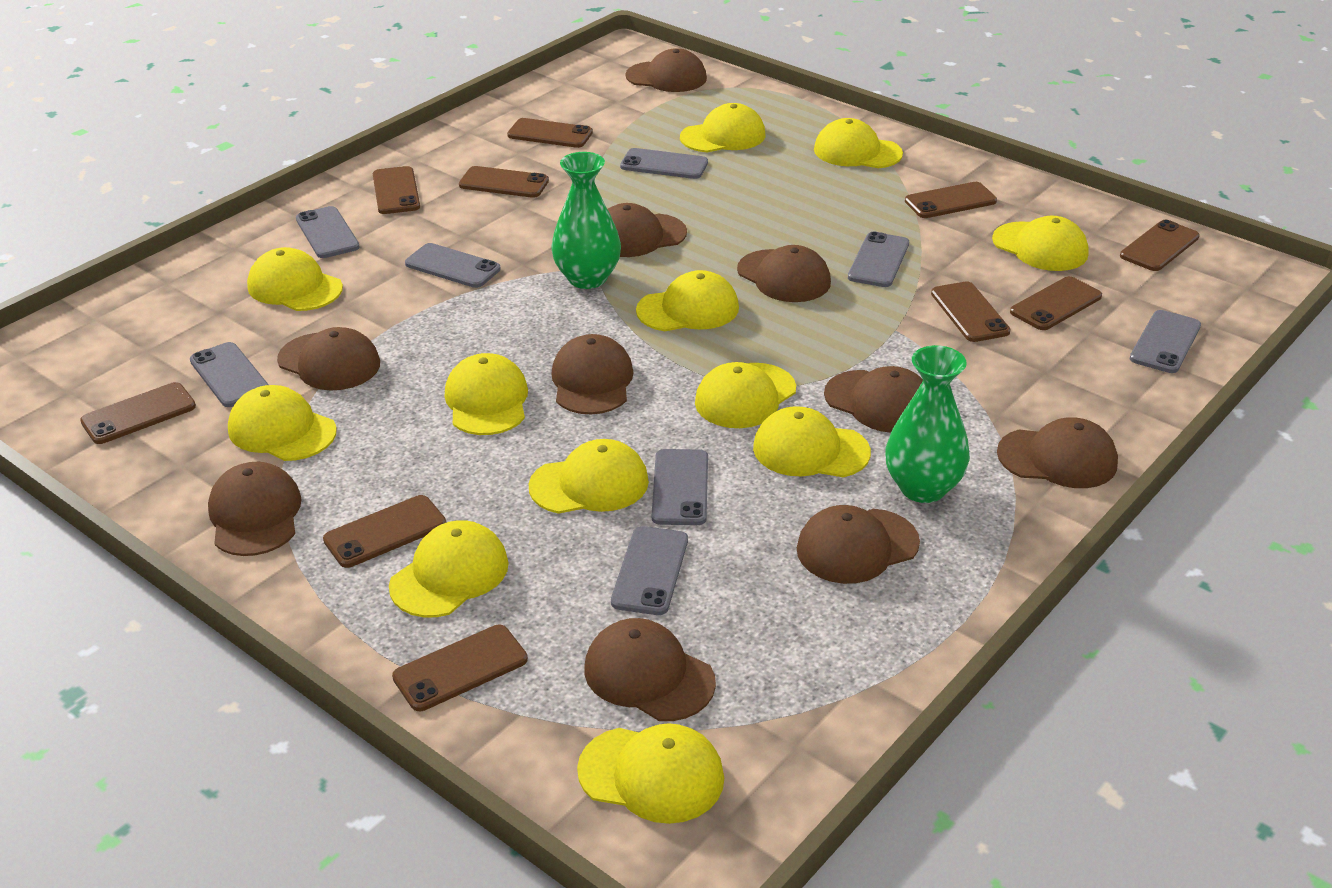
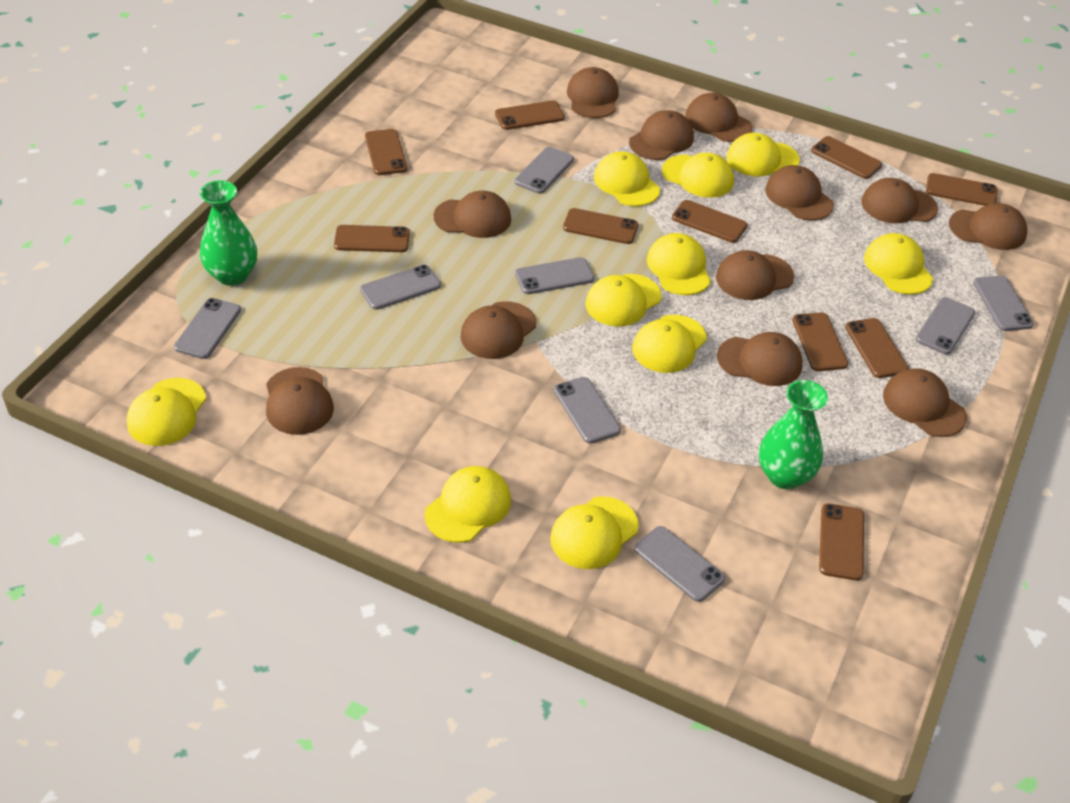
brown cap: [208,462,302,556] [277,327,380,391] [551,334,634,414] [584,618,716,721] [608,203,687,257] [626,48,707,92] [737,245,831,302] [797,505,920,584] [824,366,923,433] [997,417,1118,488] = 10 -> [266,367,334,435] [434,191,511,238] [461,301,536,359] [567,67,619,118] [629,110,694,160] [685,93,752,142] [716,250,794,300] [717,332,803,386] [765,165,834,221] [861,178,938,223] [883,368,967,437] [949,203,1027,250] = 12
yellow cap: [228,385,337,461] [247,247,343,311] [389,520,509,617] [445,353,528,435] [529,439,649,514] [577,723,724,824] [636,270,739,331] [680,103,765,152] [695,362,796,428] [753,406,871,477] [814,118,903,168] [992,216,1089,271] = 12 -> [127,378,206,446] [425,466,511,543] [550,496,639,569] [585,274,662,326] [594,151,660,206] [632,315,707,373] [647,233,711,295] [662,153,734,198] [726,133,800,176] [864,233,933,295] = 10

